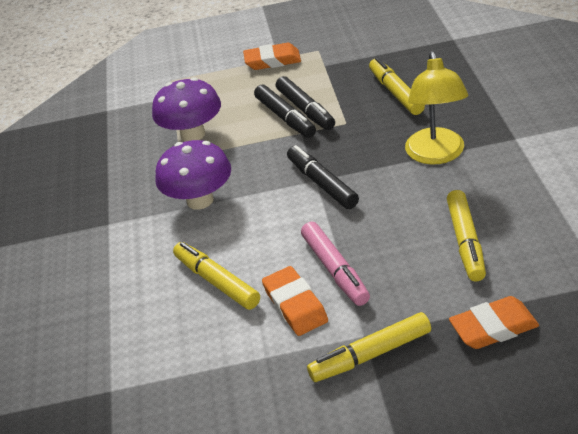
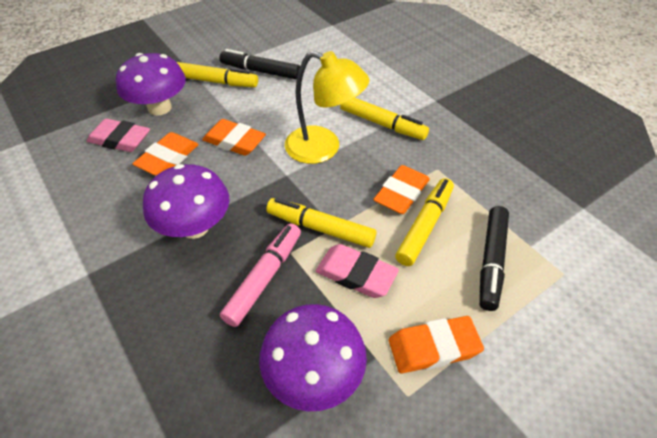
black marker: [254,84,316,138] [276,76,335,130] [287,145,359,209] = 3 -> [219,49,300,79] [479,206,509,311] = 2
orange eraser: [243,43,301,70] [262,266,328,336] [449,296,539,349] = 3 -> [132,132,199,176] [202,119,266,156] [373,165,430,214] [389,316,484,374] = 4
pink eraser: none = 0 -> [87,119,150,152] [316,244,399,298] = 2
purple mushroom: [152,78,221,142] [155,140,231,210] = 2 -> [116,53,186,115] [143,164,230,239] [259,304,367,411] = 3

